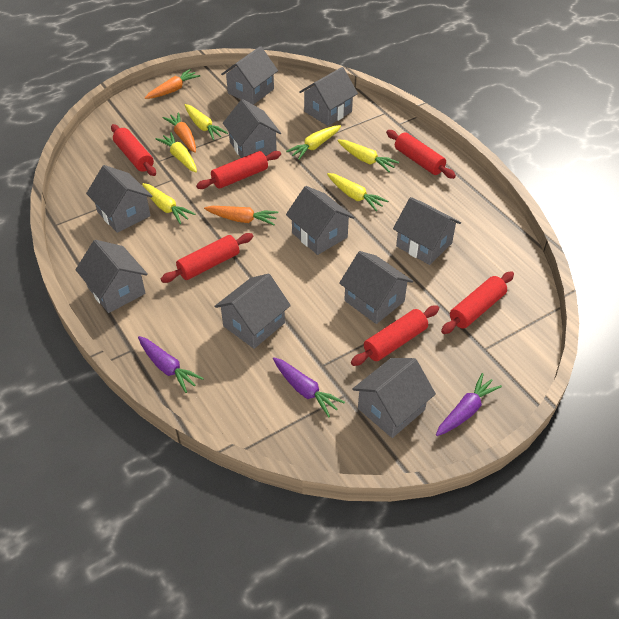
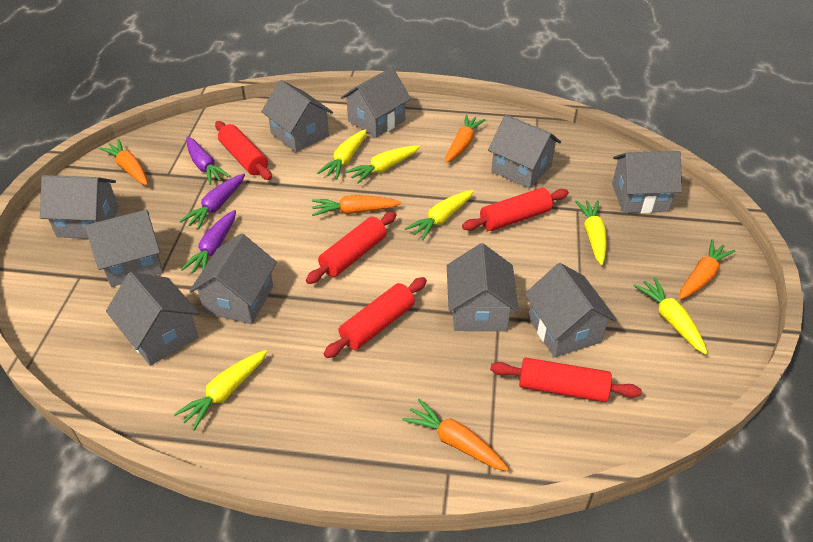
orange carrot: [145,69,200,99] [163,112,196,153] [204,206,279,225] = 3 -> [99,140,148,185] [312,195,401,216] [402,399,509,471] [445,115,486,163] [679,239,736,299] = 5
red rolling pin: [111,124,156,176] [161,233,253,283] [196,151,281,189] [351,305,439,366] [386,130,456,179] [441,271,514,334] = 6 -> [215,121,272,180] [306,211,396,284] [324,277,427,358] [462,188,569,231] [490,358,642,402] = 5

